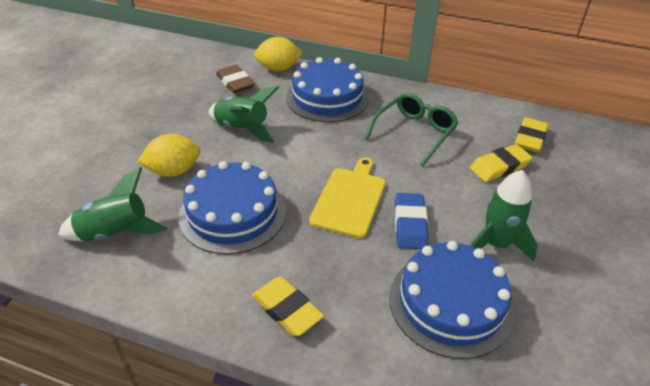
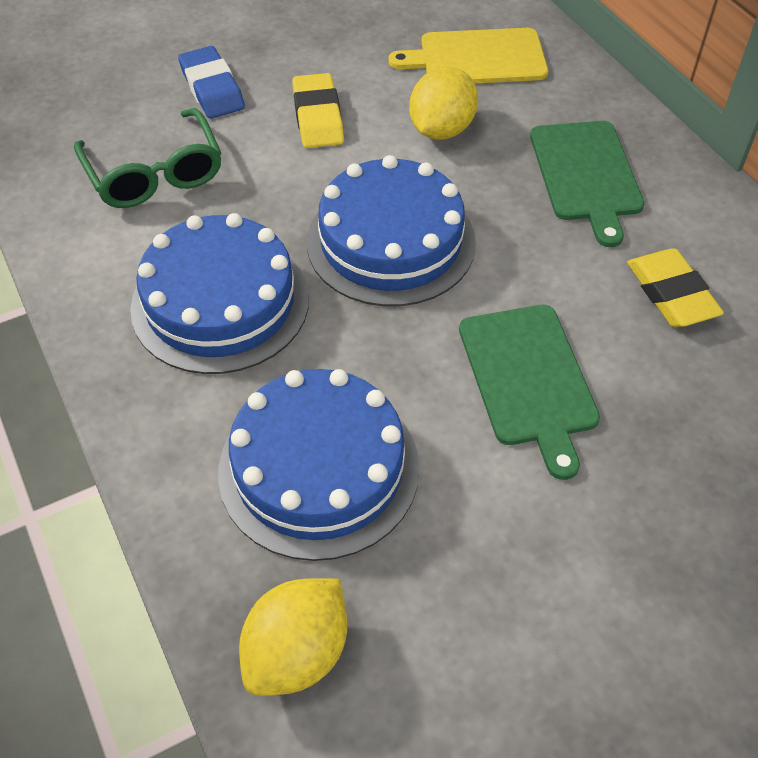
brown eraser: [216,65,255,93] = 1 -> none = 0
green cutting board: none = 0 -> [459,305,600,480] [530,121,644,247] = 2
green rocket: [58,167,167,241] [209,86,279,143] [470,170,538,261] = 3 -> none = 0
yellow eraser: [252,277,324,336] [470,144,533,182] [514,117,548,152] = 3 -> [292,73,344,148] [627,248,724,327] = 2

